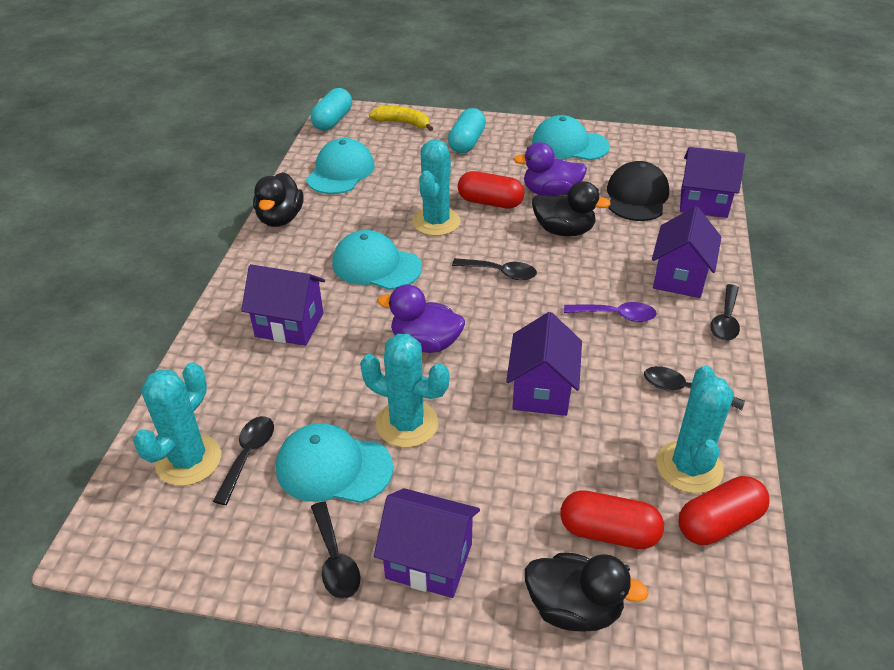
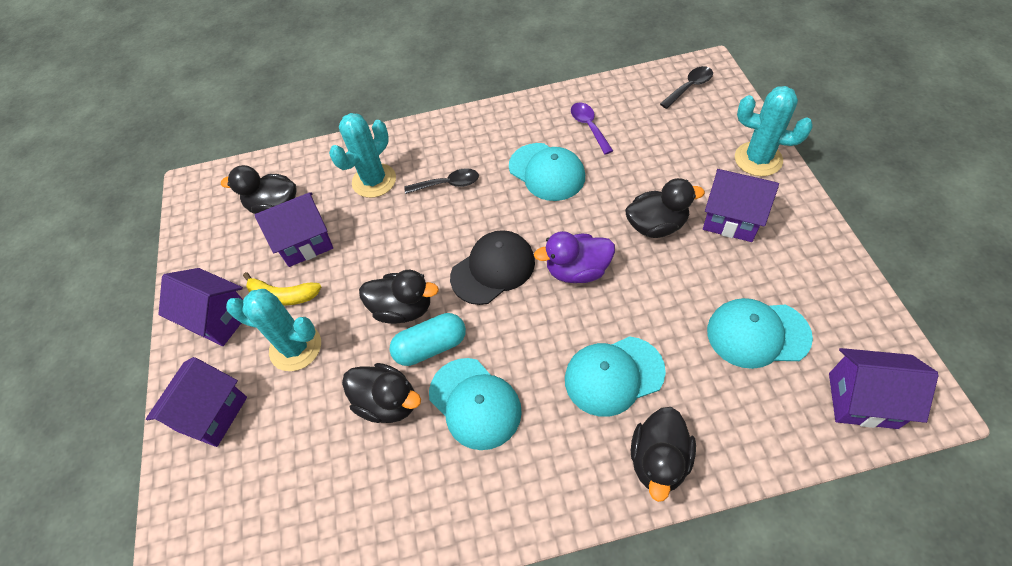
black duck: [253,172,303,227] [525,553,649,632] [532,181,611,236] = 3 -> [221,165,297,214] [342,363,421,423] [359,270,439,324] [625,178,705,238] [631,407,696,502] = 5
black spoon: [213,416,274,505] [311,502,360,599] [452,258,537,280] [644,366,745,410] [710,284,740,341] = 5 -> [404,168,479,194] [660,66,713,109] = 2
purple duck: [377,284,465,353] [513,142,587,196] = 2 -> [534,231,615,283] = 1
red capsule: [458,171,524,209] [560,490,664,549] [678,476,769,545] = 3 -> none = 0
turquoise cactus: [133,362,221,486] [360,334,449,448] [412,139,461,236] [656,365,734,493] = 4 -> [226,289,321,371] [329,113,396,198] [735,86,813,176] = 3
turquoise capsule: [310,88,352,131] [448,108,486,153] = 2 -> [390,313,466,366] = 1

